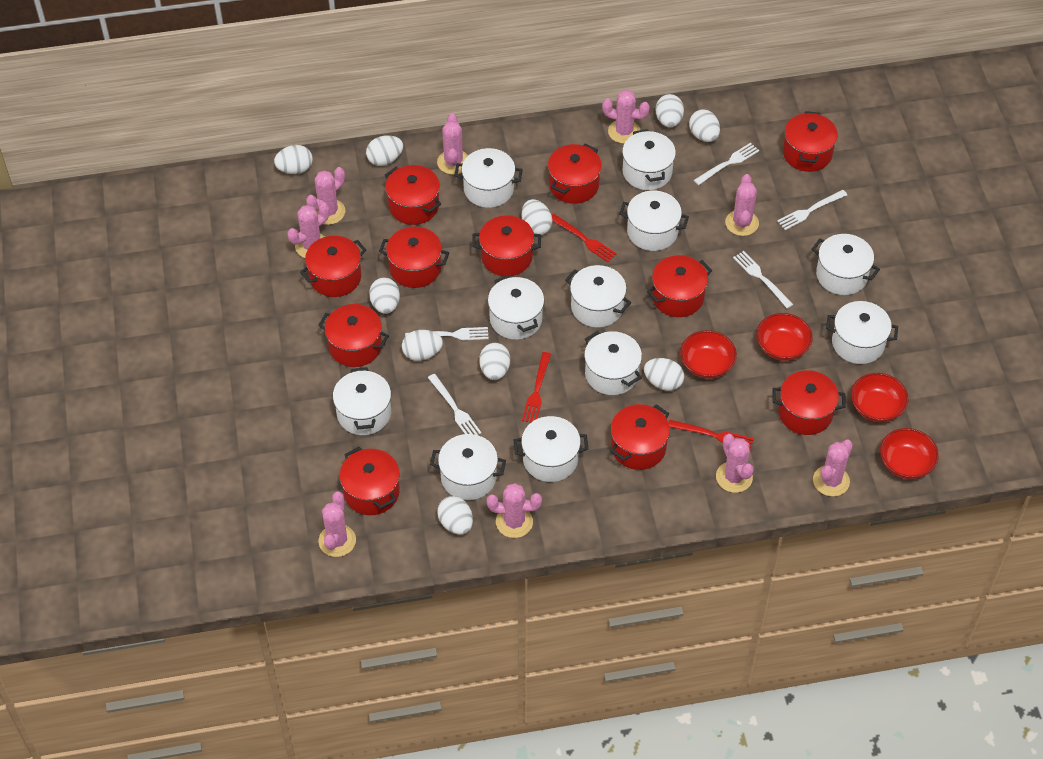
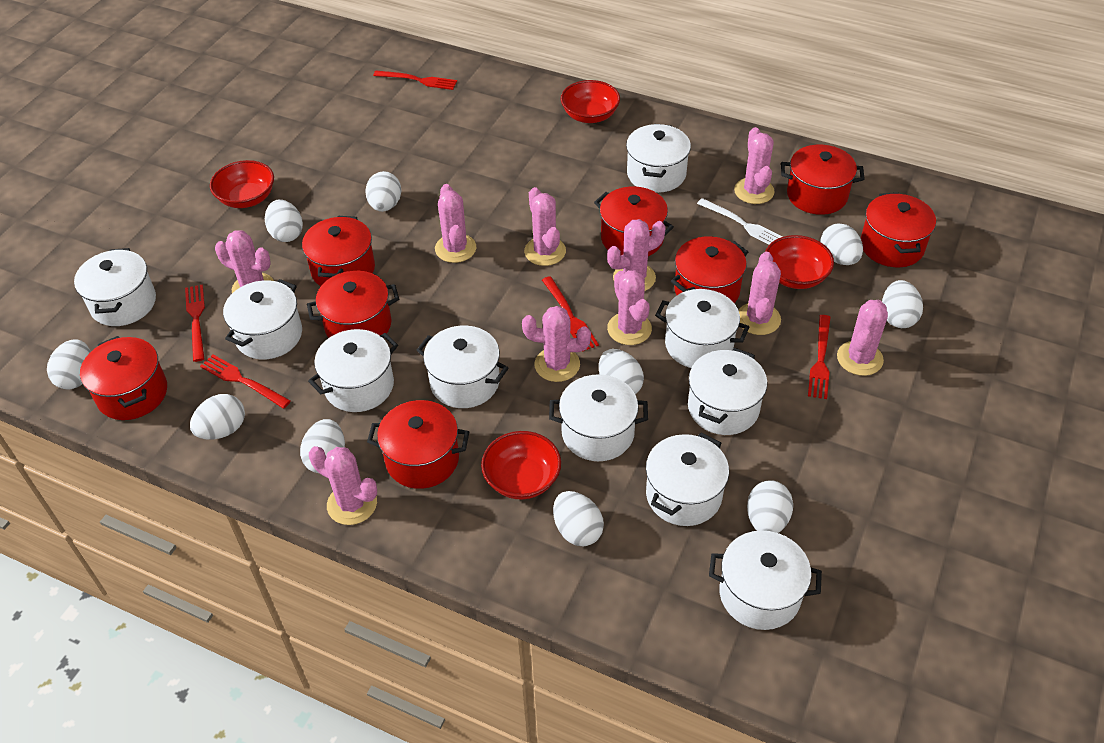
pink cactus: [288,202,329,258] [306,167,345,225] [318,491,356,557] [437,113,468,175] [487,483,542,538] [602,90,650,144] [716,434,754,493] [725,174,759,236] [813,440,853,497] = 9 -> [215,230,274,293] [309,446,377,525] [435,184,476,263] [522,306,591,382] [524,187,566,266] [607,219,666,291] [607,270,652,345] [734,127,775,204] [739,252,781,335] [837,300,888,376] = 10
red fork: [522,352,551,423] [552,214,617,262] [669,420,754,450] = 3 -> [185,284,205,362] [200,355,291,409] [373,70,457,90] [542,276,599,352] [808,315,831,399] = 5
red pot: [300,236,366,297] [318,304,389,367] [340,447,400,515] [379,227,449,288] [385,165,441,225] [472,215,541,276] [548,144,602,204] [610,404,670,470] [647,255,712,317] [772,370,845,435] [783,111,838,172] = 11 -> [80,336,167,420] [302,216,375,286] [307,271,399,338] [367,400,469,489] [594,186,674,256] [671,236,748,303] [781,145,865,215] [861,193,936,267] = 8
white fork: [405,327,489,340] [428,374,481,435] [694,143,759,185] [733,251,794,309] [777,190,847,230] = 5 -> [697,198,782,245] = 1
white pot: [333,367,391,435] [430,434,506,500] [454,148,523,208] [488,275,544,340] [514,416,588,482] [565,265,631,328] [584,331,642,395] [619,191,689,251] [622,129,676,190] [812,234,880,295] [826,301,898,364] = 11 -> [74,248,156,326] [223,279,302,360] [308,329,398,412] [417,325,508,408] [549,374,648,461] [626,124,691,193] [646,433,729,526] [655,289,749,368] [688,348,768,435] [709,530,822,630] = 10

